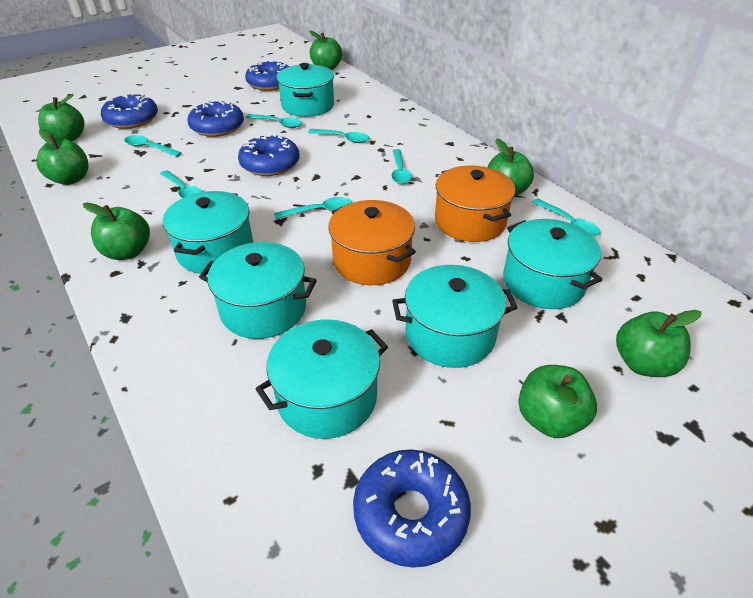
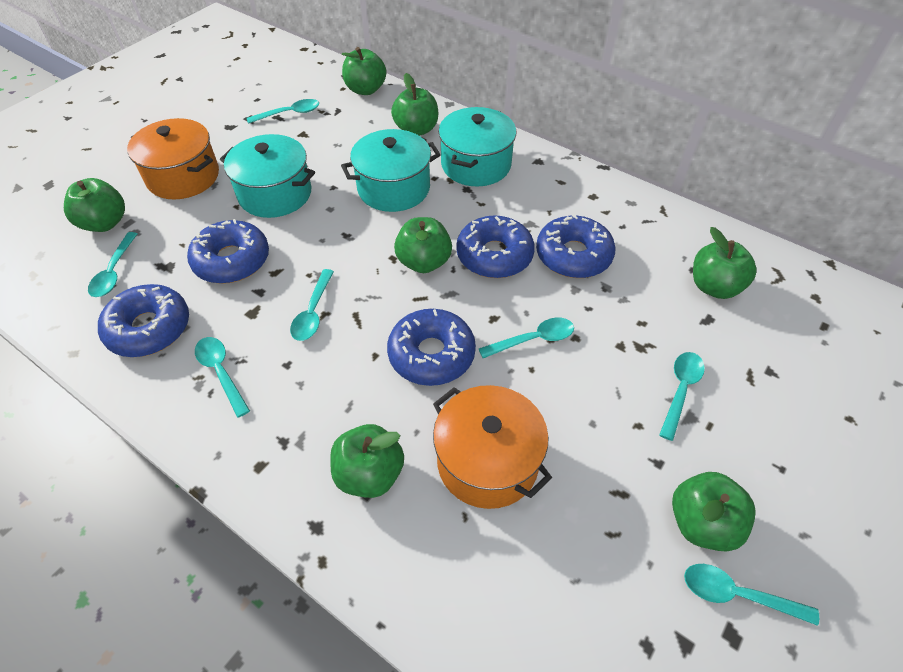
turquoise pot: [163,191,254,274] [199,242,317,339] [255,319,388,439] [276,63,334,117] [392,265,517,368] [503,219,602,309] = 6 -> [220,134,315,218] [341,129,440,212] [439,107,516,186] = 3

